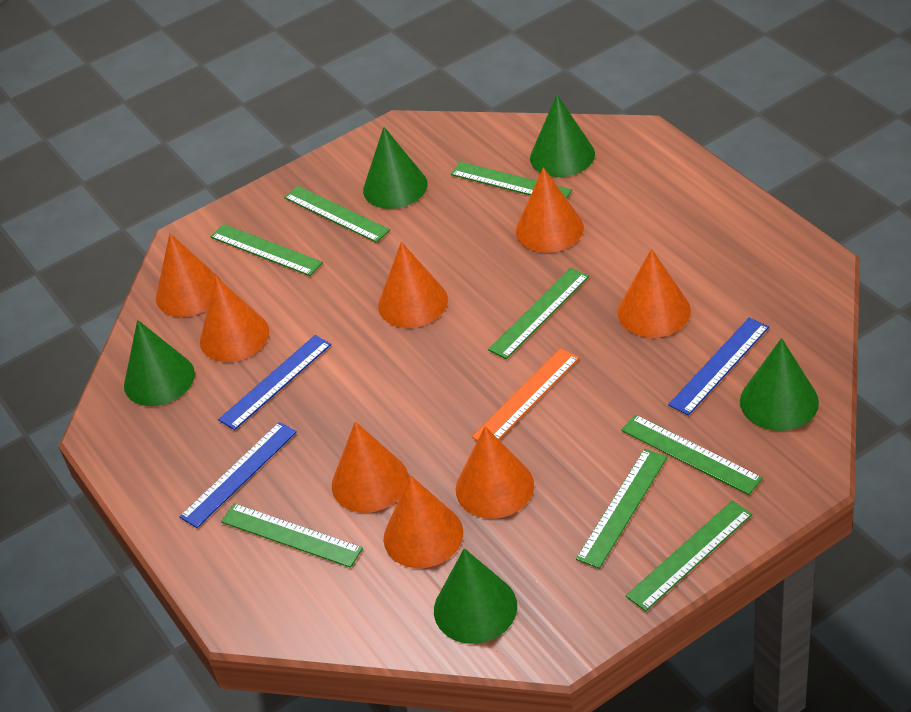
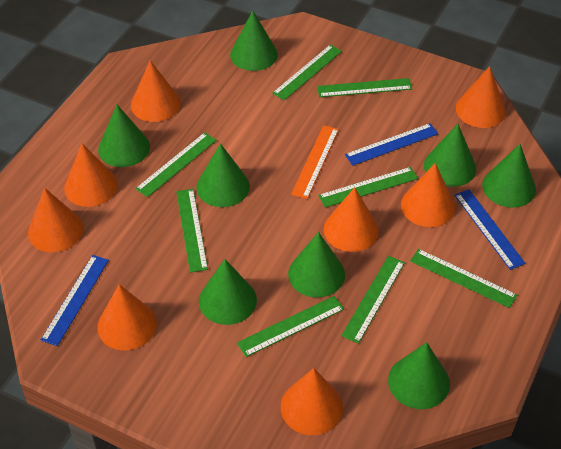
green cone: [124,320,195,406] [363,127,428,209] [434,548,517,644] [530,95,595,177] [740,338,819,431] = 5 -> [98,105,150,167] [197,143,250,207] [199,259,257,325] [230,11,278,71] [288,232,345,298] [388,342,450,409] [424,124,476,187] [482,144,536,208] = 8

